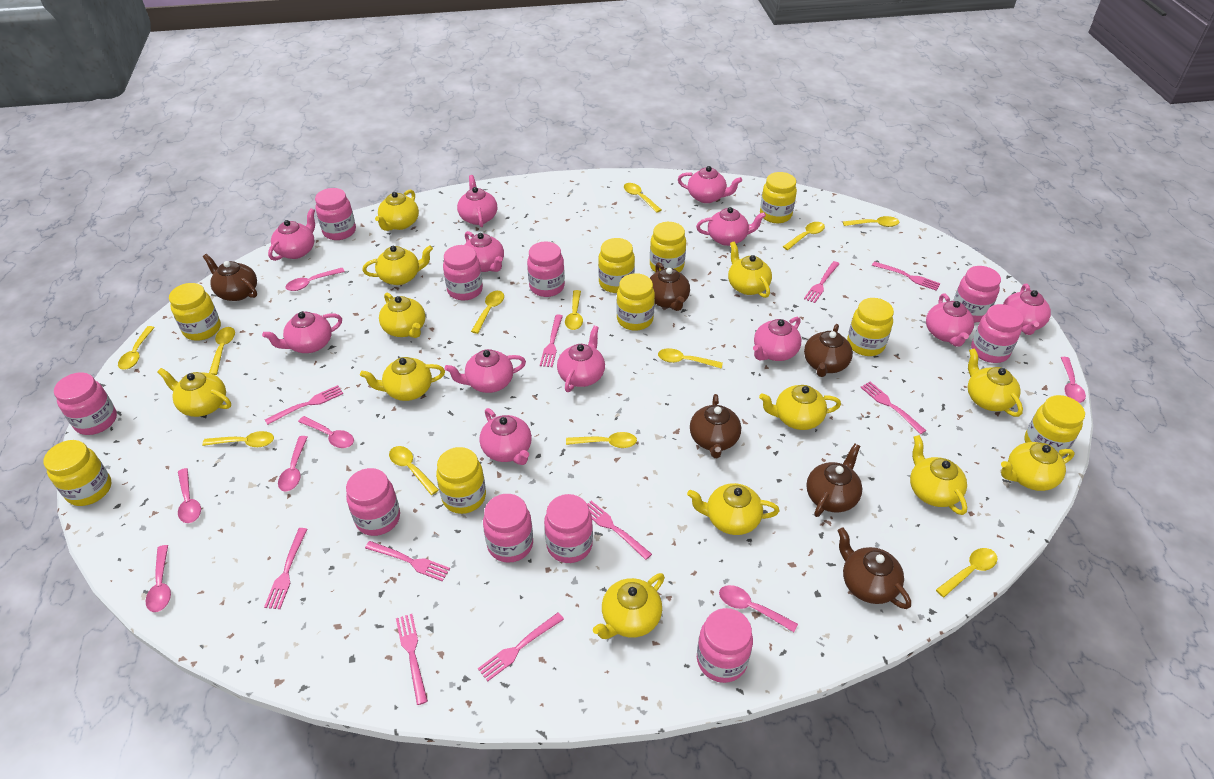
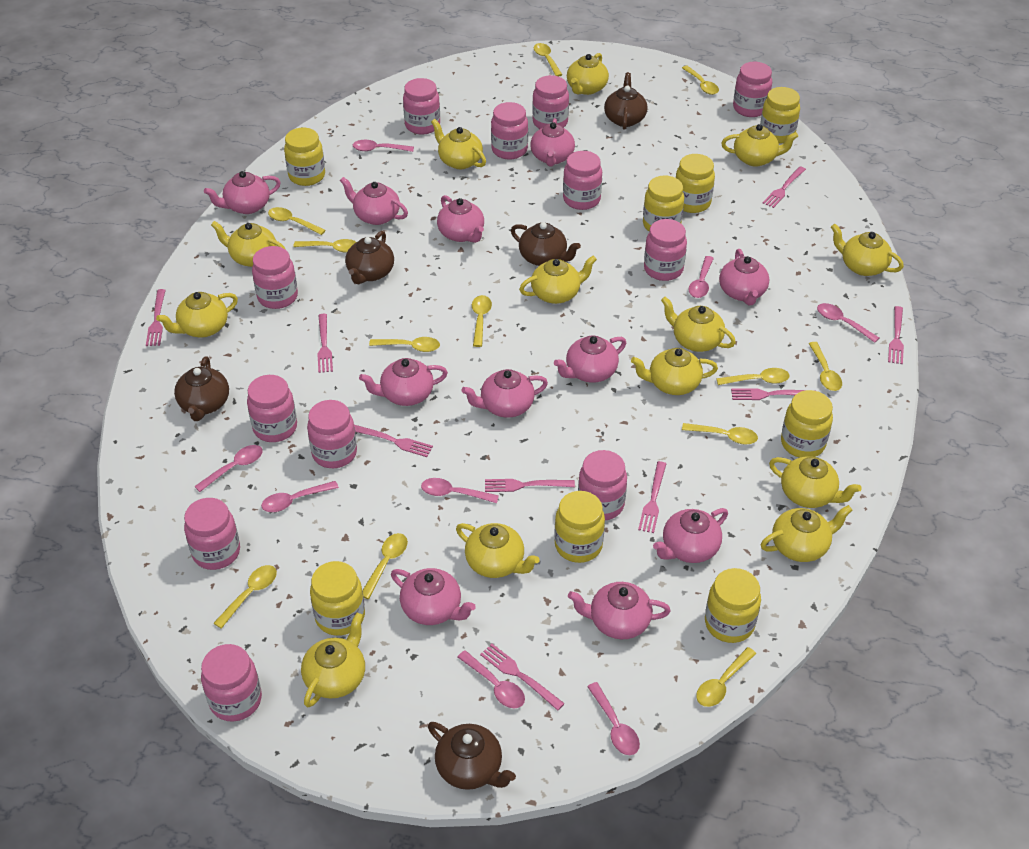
brown teapot: [203,254,257,301] [650,262,690,311] [690,394,741,458] [804,324,853,377] [806,444,862,517] [837,527,911,609] = 6 -> [174,356,229,421] [345,231,394,284] [428,722,516,790] [511,222,581,266] [604,72,648,130] = 5
pink fork: [264,528,308,609] [265,385,343,425] [365,541,450,581] [396,614,428,705] [478,612,564,681] [540,315,563,367] [587,501,652,560] [804,261,839,303] [860,382,926,434] [872,261,941,291] = 10 -> [146,289,166,346] [317,314,333,373] [354,425,433,457] [480,644,565,711] [485,479,575,492] [638,461,666,533] [731,388,816,400] [763,166,806,208] [888,306,904,364] = 9
pink jar: [54,372,117,435] [315,188,356,240] [346,468,400,536] [443,245,483,301] [483,494,533,563] [527,242,565,297] [544,494,593,563] [697,608,753,683] [953,266,1001,322] [971,304,1024,363] = 10 -> [184,498,240,570] [201,644,262,721] [247,375,297,442] [252,246,298,309] [307,400,357,468] [403,78,440,135] [491,102,528,160] [532,75,569,129] [563,151,602,210] [578,450,627,520] [644,219,687,281] [733,62,772,117] = 12
pink spoon: [146,545,171,612] [178,468,201,523] [278,436,308,492] [286,268,345,291] [298,416,354,448] [719,585,798,632] [1061,357,1086,403] = 7 -> [194,445,263,492] [261,481,339,512] [353,140,414,152] [421,478,499,503] [458,650,525,708] [587,682,640,755] [688,256,714,298] [817,303,879,343] = 8
pink teapot: [262,312,342,353] [268,208,315,261] [445,349,526,393] [457,175,497,227] [464,231,504,272] [479,408,532,465] [557,326,605,392] [678,166,742,203] [696,207,766,246] [753,317,802,361] [926,293,974,347] [1003,284,1051,335] = 12 -> [204,171,281,214] [340,177,408,225] [359,358,448,406] [391,568,476,625] [437,195,484,243] [461,369,548,418] [530,118,575,167] [554,335,626,383] [568,582,671,639] [653,508,728,563] [719,249,769,305] = 11
yellow jar: [43,440,111,506] [169,283,221,341] [436,447,486,514] [598,238,635,293] [616,273,655,331] [650,222,686,273] [760,172,797,223] [847,298,894,356] [1025,395,1085,457] = 9 -> [284,128,325,186] [310,561,365,636] [554,491,605,563] [643,175,684,232] [676,154,715,213] [705,568,761,643] [760,87,800,144] [781,390,833,458] = 8
yellow teapot: [157,368,231,417] [360,357,445,401] [362,246,433,285] [375,189,419,231] [379,293,425,338] [593,573,665,639] [687,483,780,535] [728,241,772,298] [759,385,841,430] [910,435,967,515] [968,348,1023,417] [1001,442,1075,491] = 12 -> [156,292,238,337] [211,221,286,267] [301,613,365,707] [431,119,486,169] [456,523,540,578] [519,255,597,304] [567,53,609,95] [631,348,718,395] [661,296,736,352] [721,124,798,166] [761,505,852,562] [769,456,862,508] [831,224,904,276] = 13

